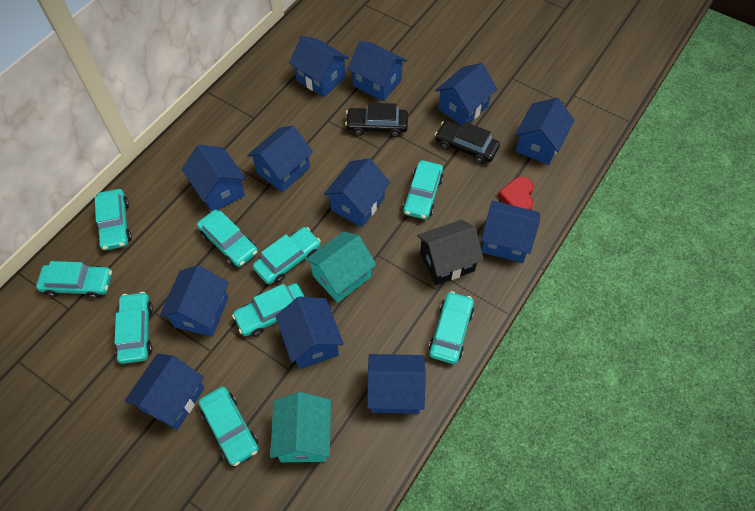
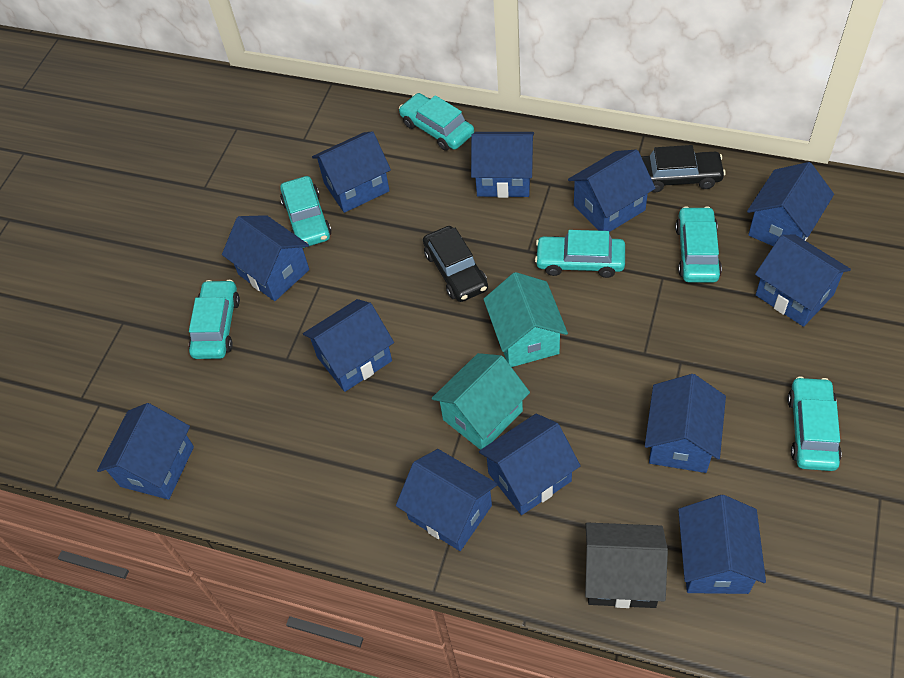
red heart: [498,177,534,210] = 1 -> none = 0
turquoise car: [36,261,112,299] [95,189,132,250] [115,292,153,364] [197,210,258,267] [198,387,259,466] [232,283,305,337] [253,227,321,284] [403,160,443,219] [429,291,474,364] = 9 -> [189,280,240,359] [280,176,332,248] [399,93,474,151] [535,230,625,278] [675,206,722,283] [787,376,842,471] = 6

